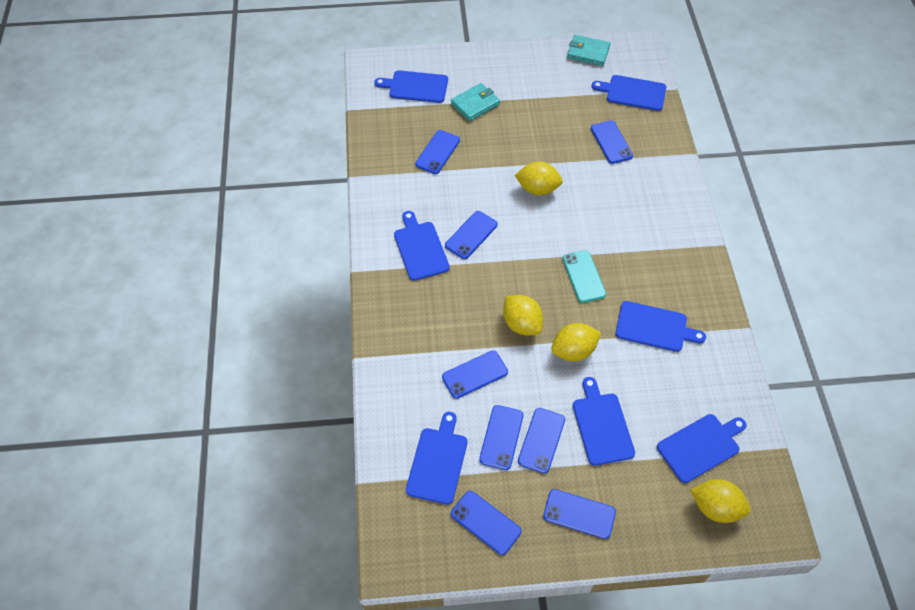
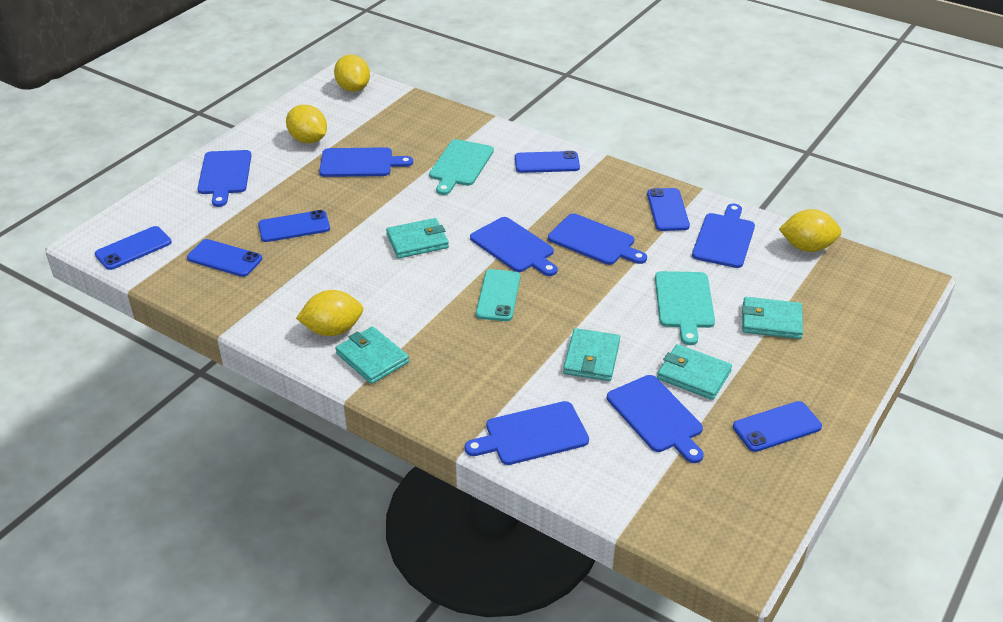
blue phone: [415,130,460,174] [442,351,508,399] [445,211,498,259] [451,491,522,555] [479,405,523,470] [518,408,565,474] [543,489,616,539] [591,120,633,164] = 8 -> [95,226,172,270] [187,239,262,277] [258,210,330,242] [515,151,580,173] [647,188,690,231] [733,401,822,452] = 6
turquoise cutting board: none = 0 -> [429,139,494,195] [655,271,715,345] = 2
turquoise wallet: [451,83,500,121] [567,35,610,66] = 2 -> [336,326,409,384] [386,218,449,258] [563,328,620,381] [657,344,732,400] [742,297,803,339] = 5

